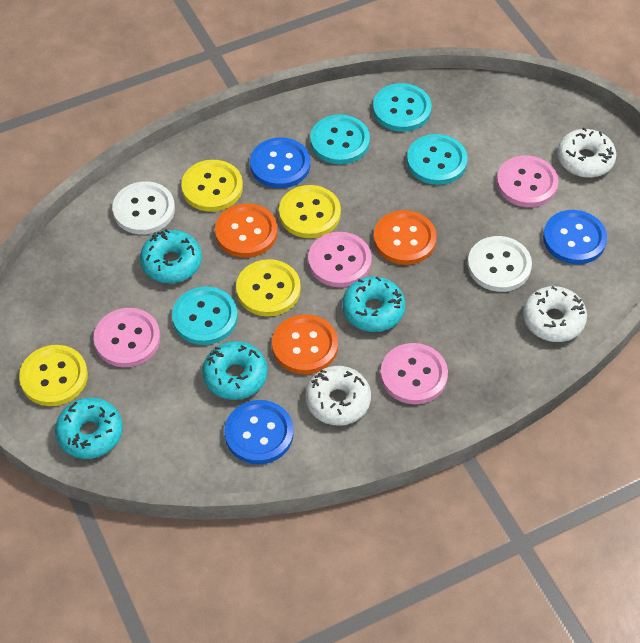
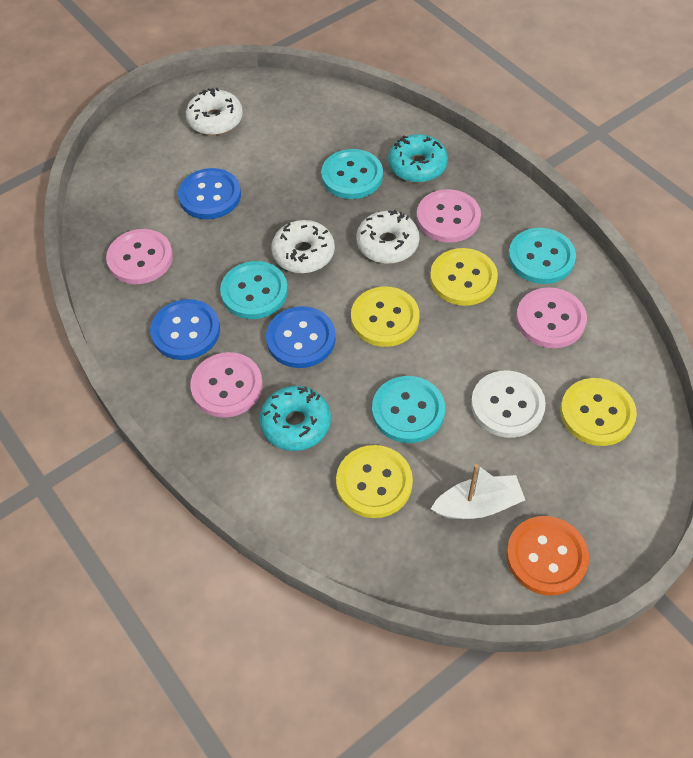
orange button: [215,203,278,258] [272,314,338,374] [374,210,437,265] = 3 -> [506,516,589,596] = 1
turquoise donut: [55,397,123,459] [140,229,202,283] [202,341,268,400] [342,276,405,332] = 4 -> [260,386,331,451] [388,134,448,183] = 2
white boat: none = 0 -> [431,464,525,519] = 1
white button: [112,181,175,235] [468,236,532,292] = 2 -> [471,370,546,438] = 1

